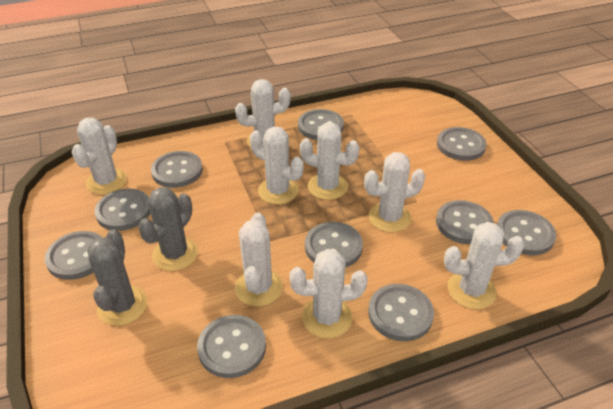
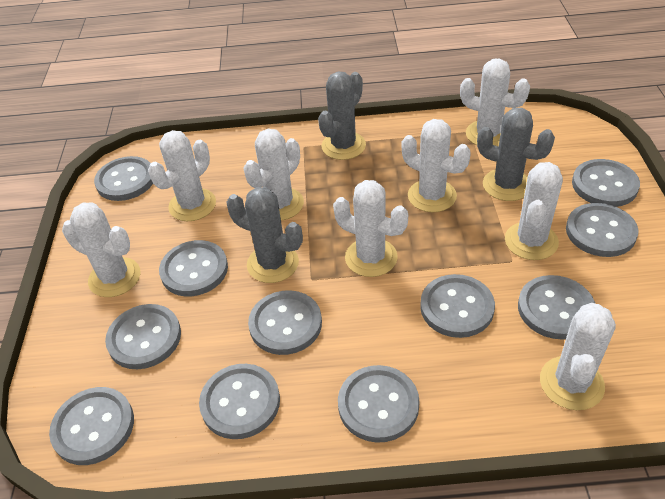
grey button: [45,231,102,280] [95,189,150,231] [151,151,203,188] [197,315,266,378] [298,109,344,140] [305,222,363,268] [368,284,434,341] [436,200,494,244] [437,127,486,161] [497,210,556,255] = 10 -> [49,387,134,465] [94,156,153,201] [105,304,181,369] [159,240,228,296] [199,364,280,439] [248,290,322,355] [338,365,420,443] [420,274,495,338] [518,275,595,340] [566,203,639,257] [572,159,640,207] = 11
grey cactus: [87,229,148,326] [138,187,198,271] = 2 -> [227,187,303,283] [318,72,366,160] [477,108,555,201] = 3

